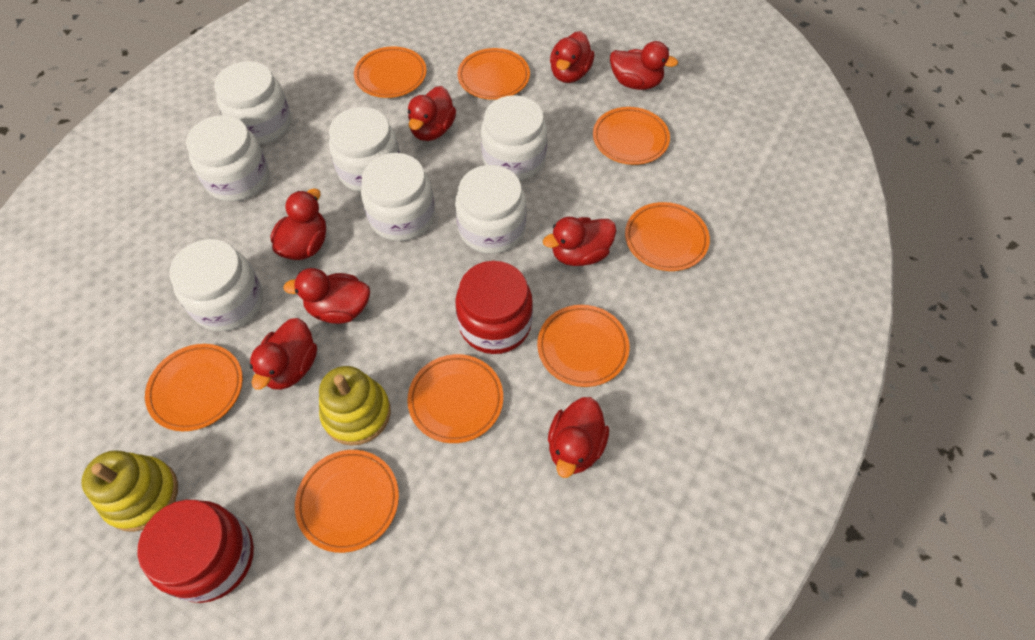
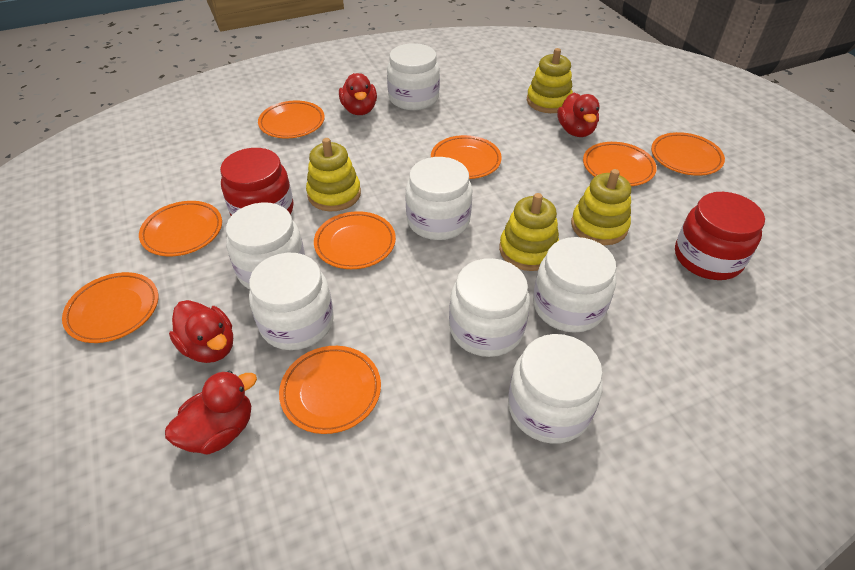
red duck: [250,318,317,390] [271,189,326,260] [283,268,370,324] [408,86,456,141] [543,217,616,266] [548,397,609,478] [550,31,594,83] [610,41,678,90] = 8 -> [165,370,257,455] [169,300,233,363] [339,73,377,115] [558,93,600,137] = 4
yellow stacking toy: [81,450,178,532] [319,366,391,446] = 2 -> [306,138,361,211] [499,193,559,271] [527,48,573,113] [571,169,631,245] = 4

